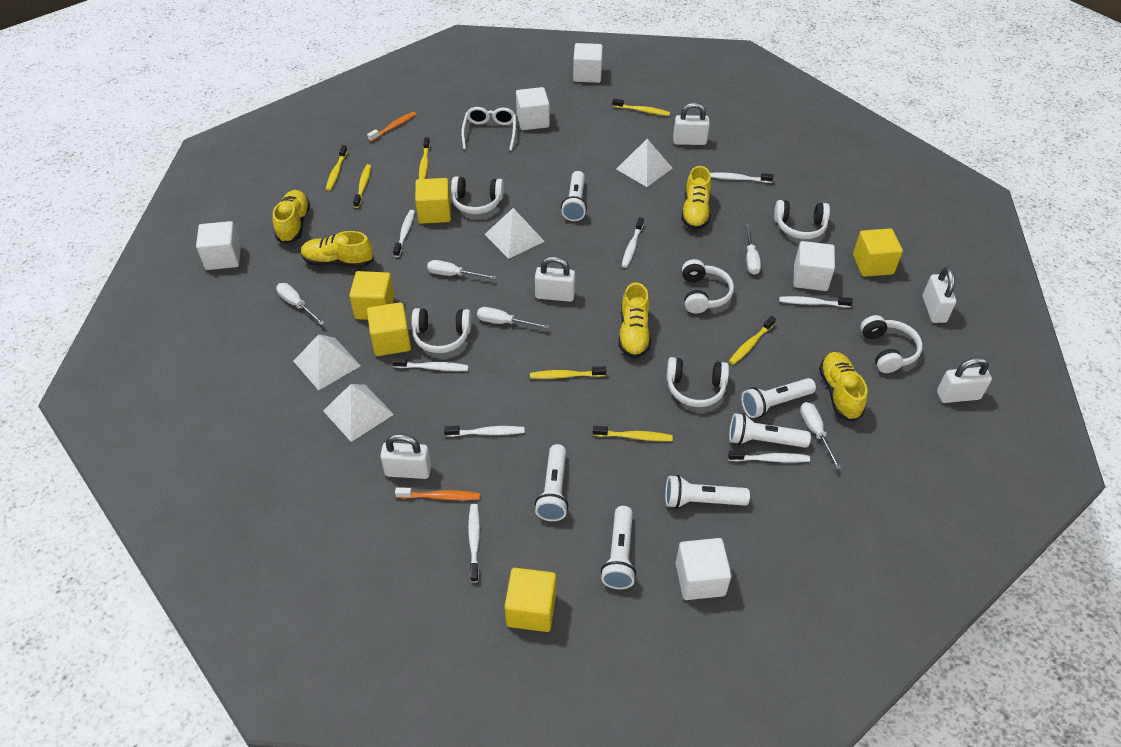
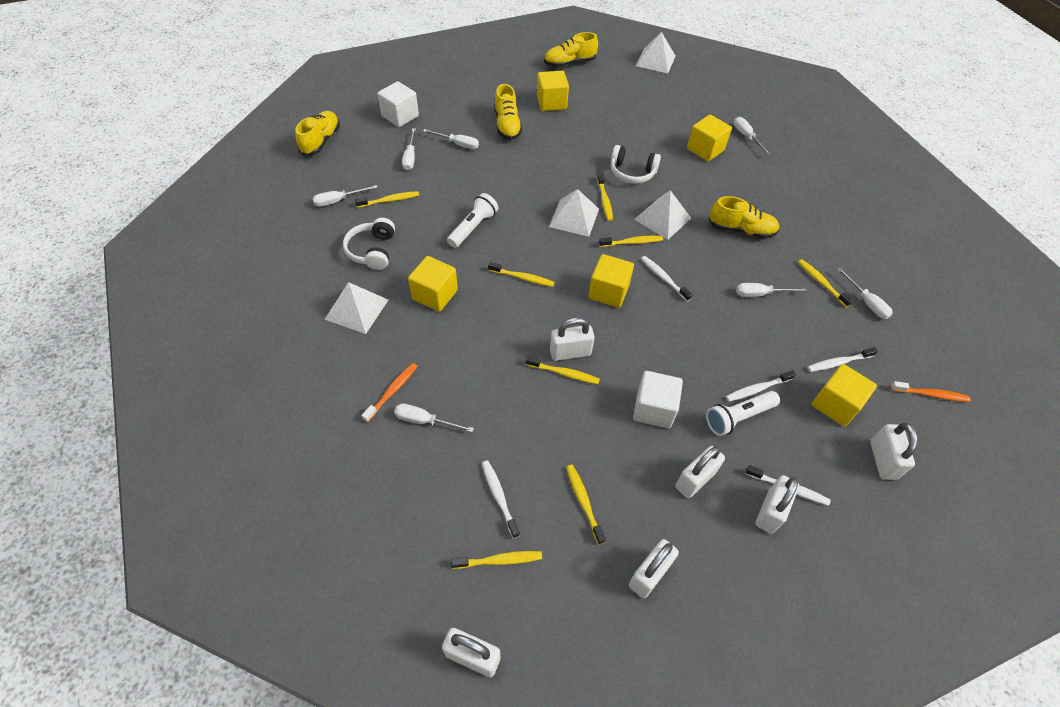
white cube: [196,221,241,270] [516,87,550,130] [573,43,603,83] [676,538,732,600] [794,241,835,291] = 5 -> [377,81,419,127] [633,371,683,429] = 2
white flashlight: [535,444,568,521] [561,171,587,221] [601,506,636,589] [665,475,750,509] [729,413,811,448] [741,378,816,418] = 6 -> [447,193,498,248] [706,391,780,436] = 2
white glasses: [461,107,516,151] = 1 -> none = 0
white headphones: [411,308,472,353] [451,176,504,214] [666,357,729,407] [682,259,734,313] [774,200,830,239] [860,315,923,373] = 6 -> [343,218,395,270] [611,145,661,184] = 2
white padlock: [380,434,431,479] [535,256,575,302] [673,102,710,145] [923,267,956,323] [937,357,992,403] = 5 -> [442,628,500,677] [550,317,595,361] [629,539,679,598] [675,446,725,498] [756,475,799,534] [870,423,918,480] = 6
white screwdriver: [276,283,325,325] [427,260,497,279] [477,307,549,329] [745,224,761,275] [800,402,842,470] = 5 -> [313,185,378,207] [394,404,474,432] [402,128,416,170] [423,129,479,149] [734,117,771,155] [736,283,807,297] [837,268,893,319] = 7
white toothbrush: [392,358,468,371] [393,210,415,257] [444,426,525,437] [468,504,480,583] [622,217,644,268] [710,172,773,183] [728,451,810,463] [779,296,853,307] = 8 -> [482,460,520,539] [641,256,693,302] [726,370,796,402] [745,465,831,506] [807,347,878,372] = 5
yellow shoe: [273,190,310,244] [301,231,374,268] [618,282,651,358] [681,166,711,230] [819,352,868,422] = 5 -> [295,111,340,156] [494,84,522,140] [544,32,598,67] [709,196,779,239] = 4
yellow toothbrush: [326,145,347,191] [353,164,371,208] [419,137,430,179] [530,366,606,379] [593,426,673,441] [612,99,670,116] [729,316,776,365] = 7 -> [355,191,419,208] [451,551,542,569] [488,262,555,287] [526,356,600,384] [566,465,606,545] [597,173,613,221] [599,236,663,247] [798,259,853,307] = 8

